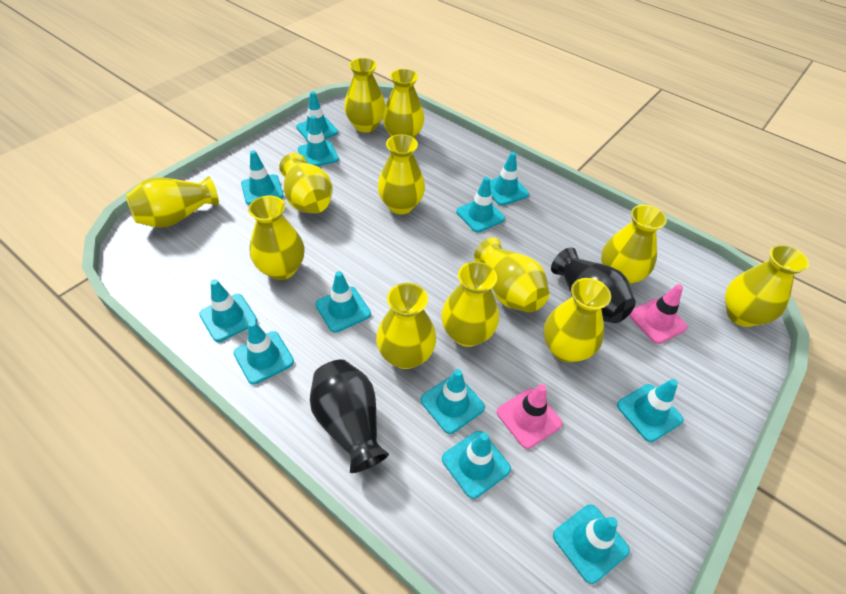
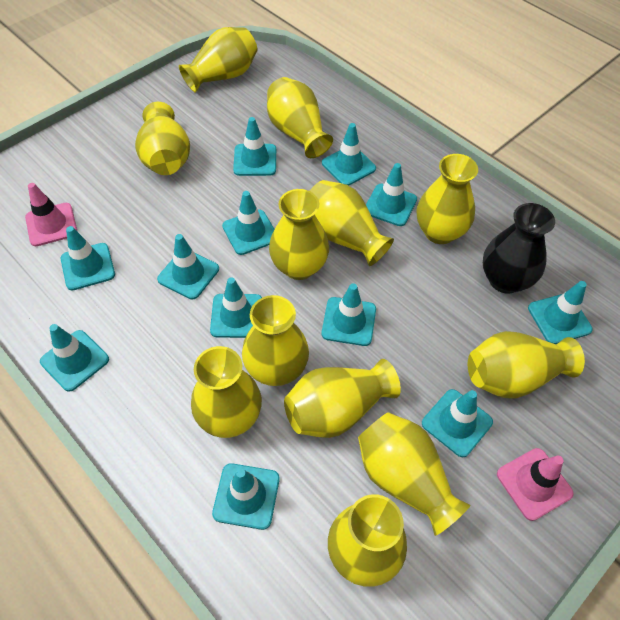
black vase: [310,360,389,473] [551,247,636,323] = 2 -> [483,203,555,294] = 1

